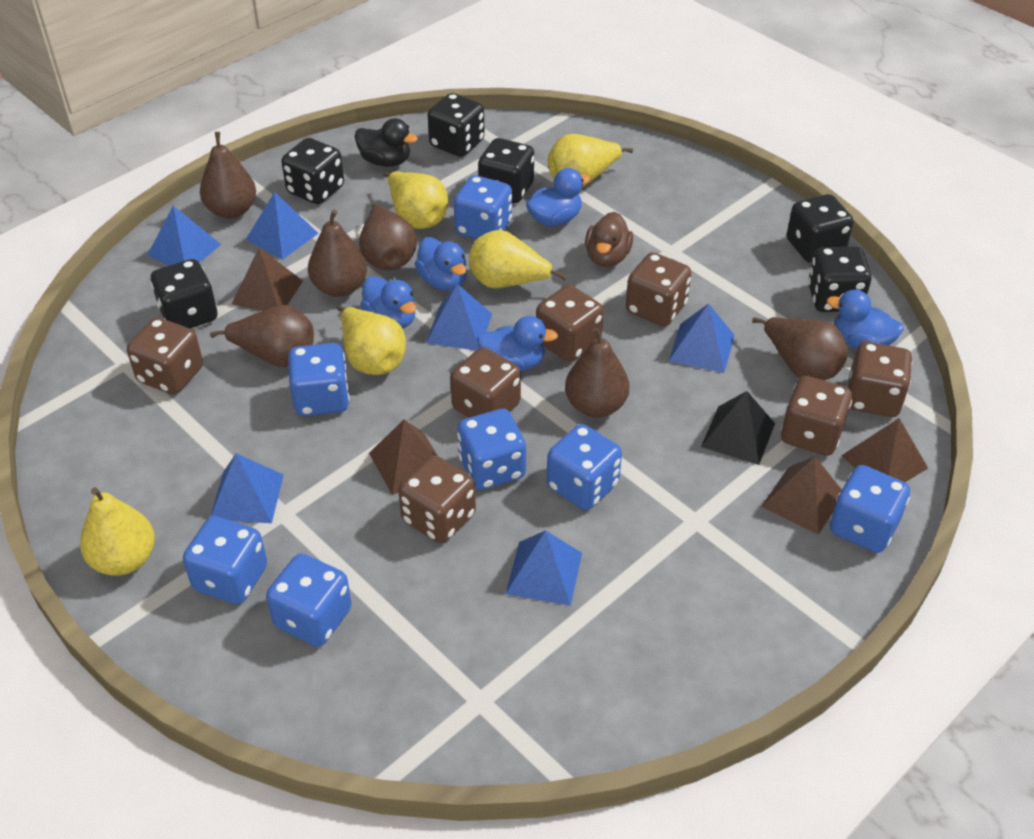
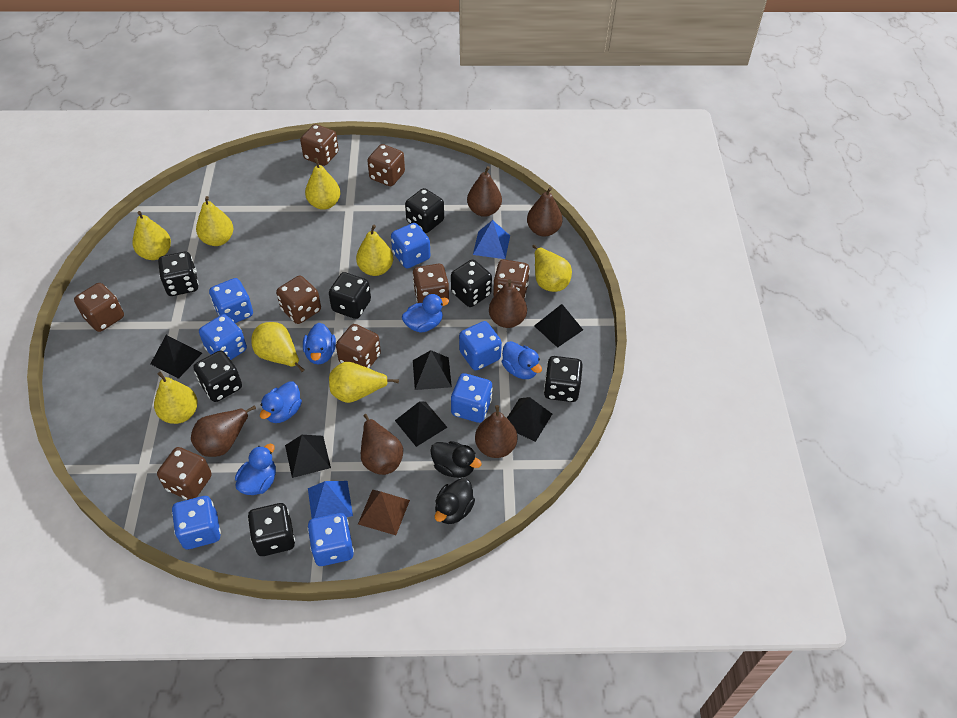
black dice: [151,259,217,328] [281,138,344,204] [428,93,485,157] [478,138,534,203] [787,194,854,262] [808,247,872,312] = 6 -> [158,252,199,296] [193,351,242,402] [248,503,295,556] [329,272,371,319] [405,188,444,233] [451,260,492,307] [544,356,583,402] = 7
black duck: [355,118,418,167] = 1 -> [430,441,482,478] [435,478,475,524] = 2
black pyramid: [701,391,775,465] = 1 -> [151,335,202,379] [285,435,331,478] [395,401,448,447] [413,350,452,390] [507,397,552,442] [534,304,583,348] = 6
blue pyramid: [147,206,221,266] [210,453,284,523] [246,192,319,260] [426,284,492,351] [506,530,582,606] [669,303,735,373] = 6 -> [308,481,353,519] [473,220,510,259] = 2
brown dice: [127,318,203,394] [398,455,476,543] [450,347,521,418] [536,285,604,362] [626,252,691,326] [781,376,852,456] [848,342,912,417] = 7 -> [74,283,124,332] [157,447,212,500] [276,276,321,324] [300,124,339,166] [336,324,381,368] [367,144,405,186] [412,264,449,303] [493,259,530,299] = 8
brown duck: [585,212,633,267] = 1 -> none = 0
brown pyramid: [232,248,303,311] [369,419,438,495] [761,456,842,535] [841,418,928,482] = 4 -> [358,490,410,535] = 1
yellow pear: [80,487,155,576] [337,305,406,375] [383,171,448,229] [469,230,567,288] [548,134,633,187] = 5 -> [132,211,171,260] [154,372,198,424] [196,196,233,246] [251,322,304,372] [305,158,340,210] [329,362,399,403] [356,225,393,276] [532,245,572,292] = 8

